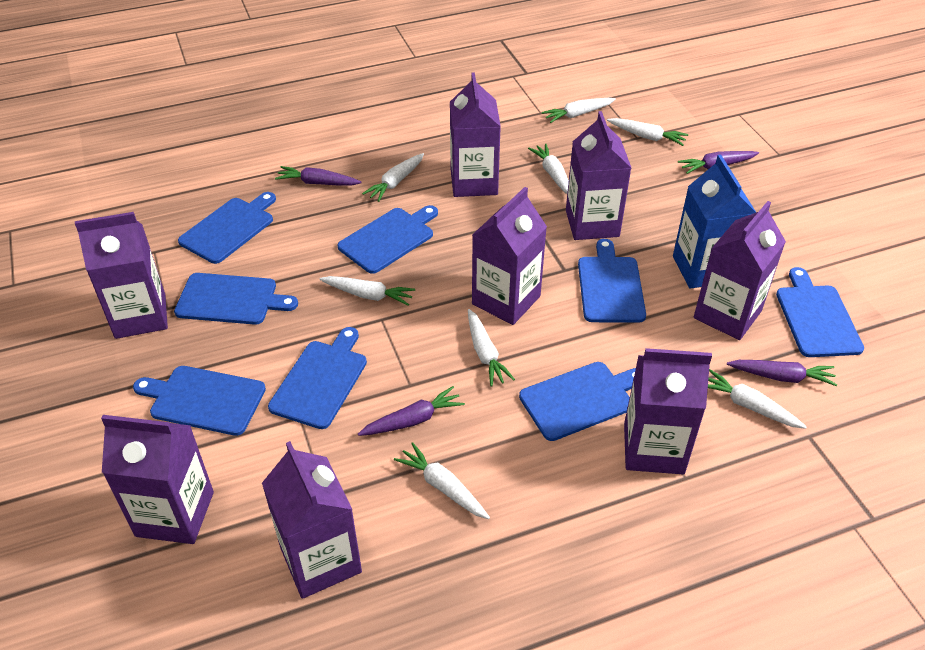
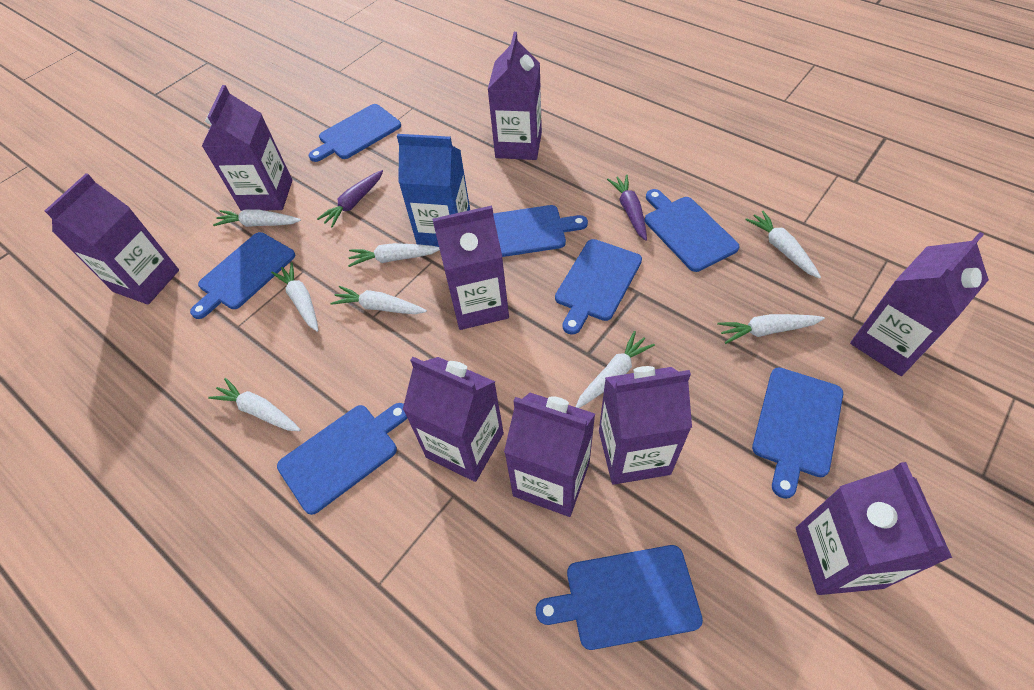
purple carrot: [275,166,362,186] [358,386,465,436] [678,151,759,174] [727,360,838,386] = 4 -> [317,170,383,228] [607,175,647,241] = 2
purple carton: [75,212,168,339] [101,415,214,544] [262,441,362,599] [450,72,501,197] [472,187,547,325] [566,111,631,240] [624,348,712,474] [694,201,786,340] = 8 -> [45,173,179,305] [202,85,292,211] [403,357,504,482] [432,206,509,330] [488,32,542,160] [504,393,595,517] [599,366,692,485] [796,462,952,595] [850,232,989,376] = 9

